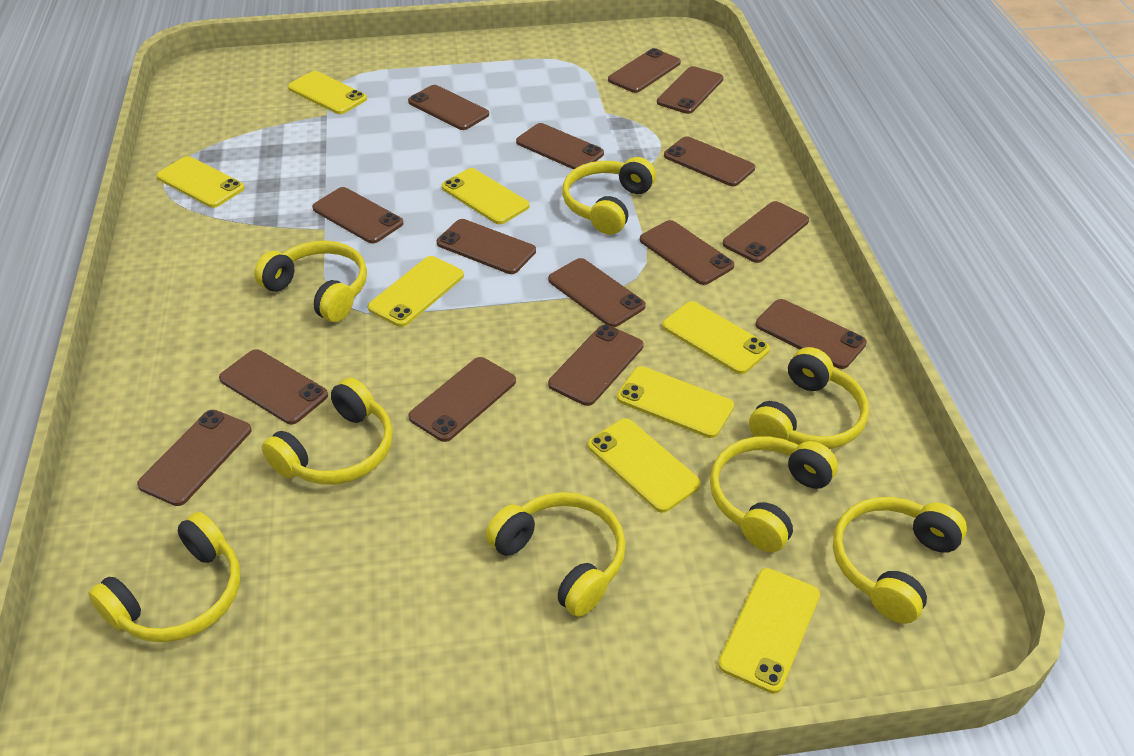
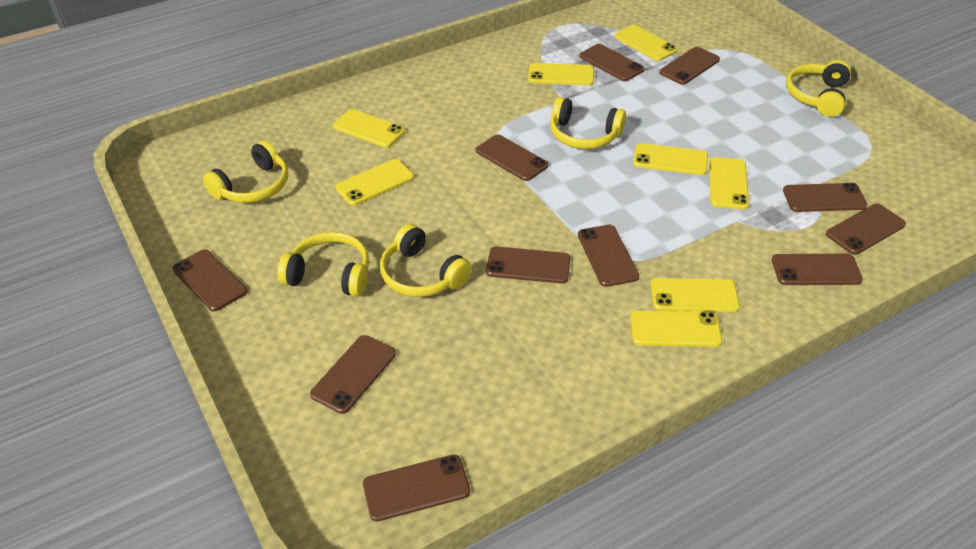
brown phone: [137,410,252,506] [219,349,328,424] [312,187,404,243] [408,85,489,130] [408,357,516,442] [437,219,536,274] [516,123,604,170] [548,258,646,327] [548,325,644,406] [608,48,681,93] [640,220,734,285] [657,66,723,114] [664,136,755,186] [723,201,809,263] [756,299,867,369] = 15 -> [172,249,247,311] [310,335,396,414] [363,455,470,522] [476,134,549,181] [486,246,571,284] [578,225,639,287] [579,44,644,81] [659,47,720,85] [772,253,863,285] [783,183,867,212] [826,204,906,255] = 11
yellow headphones: [88,512,240,642] [254,241,367,322] [262,377,393,484] [486,492,626,617] [562,157,656,235] [710,436,838,552] [749,347,869,449] [833,497,967,624] = 8 -> [203,140,288,203] [277,232,369,297] [380,224,472,297] [550,97,626,149] [786,60,851,117] = 5

